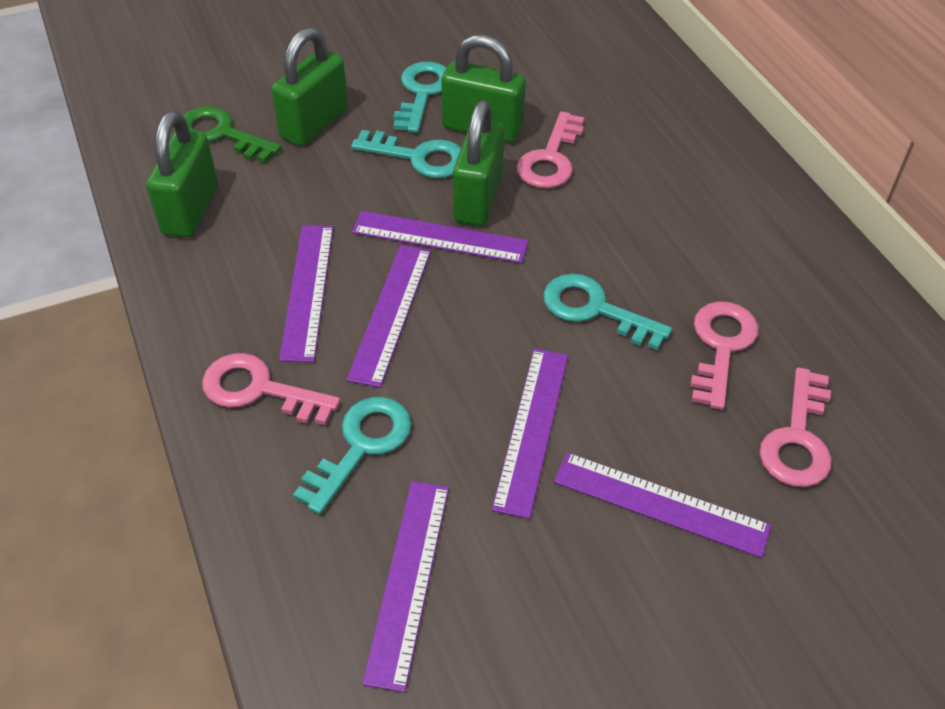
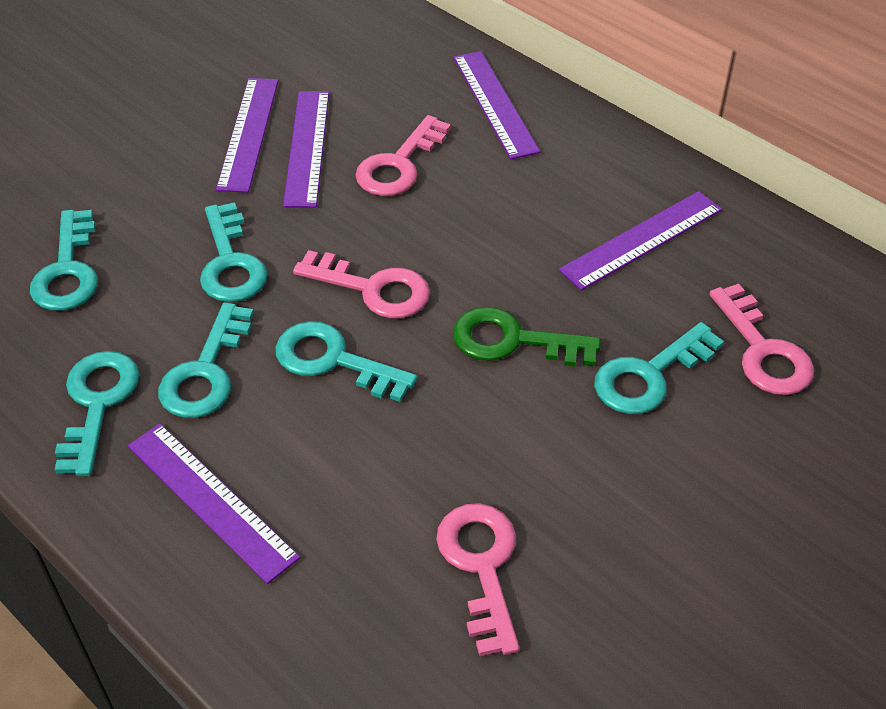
green padlock: [146,110,218,238] [271,27,348,146] [442,35,526,143] [453,100,504,226] = 4 -> none = 0
purple ruler: [279,225,333,362] [347,245,431,388] [352,211,529,263] [362,481,449,692] [492,348,568,519] [554,452,771,558] = 6 -> [128,423,300,584] [216,78,279,193] [283,91,329,208] [453,51,540,159] [559,191,722,291] = 5
turquoise key: [293,397,412,515] [351,130,461,178] [393,62,447,133] [543,273,672,350] = 4 -> [30,210,98,311] [55,351,140,476] [158,302,254,418] [200,202,267,302] [276,321,417,402] [594,322,724,414] = 6

